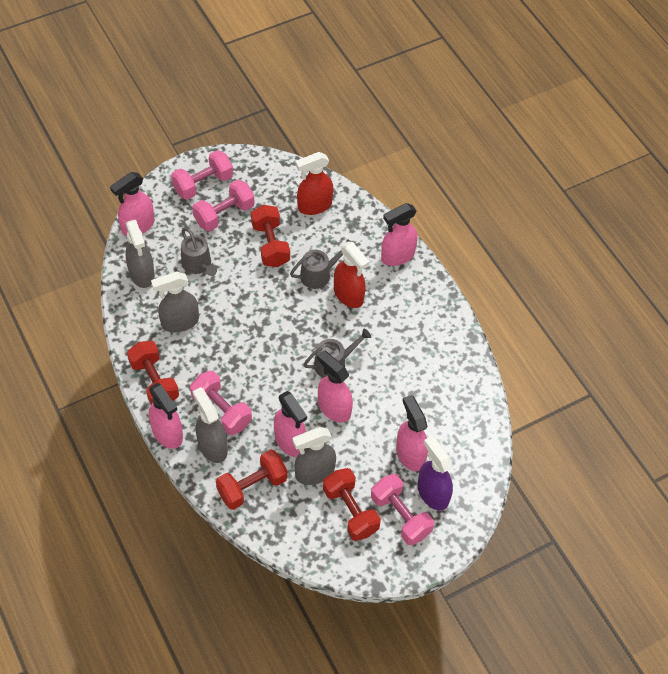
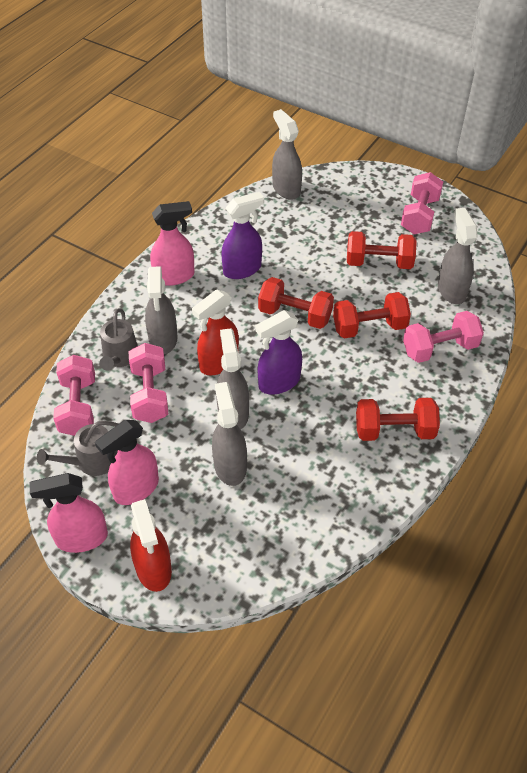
grey spray bottle: [125,220,155,288] [151,271,199,332] [192,387,228,463] [293,427,336,485] = 4 -> [145,266,178,354] [212,382,247,486] [216,328,249,429] [272,109,302,200] [438,208,478,304] = 5
grey watering can: [181,228,217,276] [290,239,351,289] [303,329,371,378] = 3 -> [37,421,118,476] [100,308,138,370] = 2
pink spray bottle: [110,172,155,236] [149,383,183,449] [274,391,307,457] [317,350,353,423] [381,203,418,266] [396,395,428,471] = 6 -> [29,473,108,553] [95,420,159,505] [150,201,195,286] = 3
purple spray bottle: [418,436,453,510] = 1 -> [222,192,264,279] [255,310,302,394] = 2

